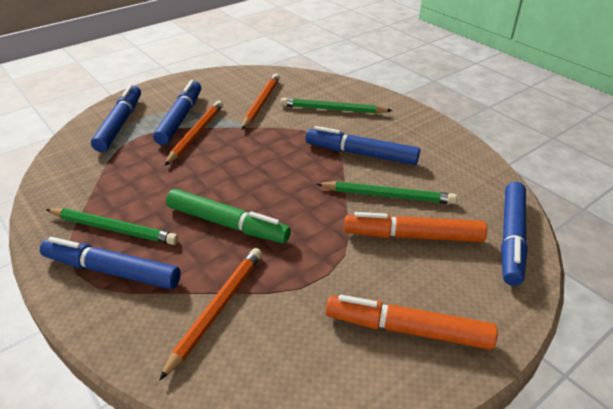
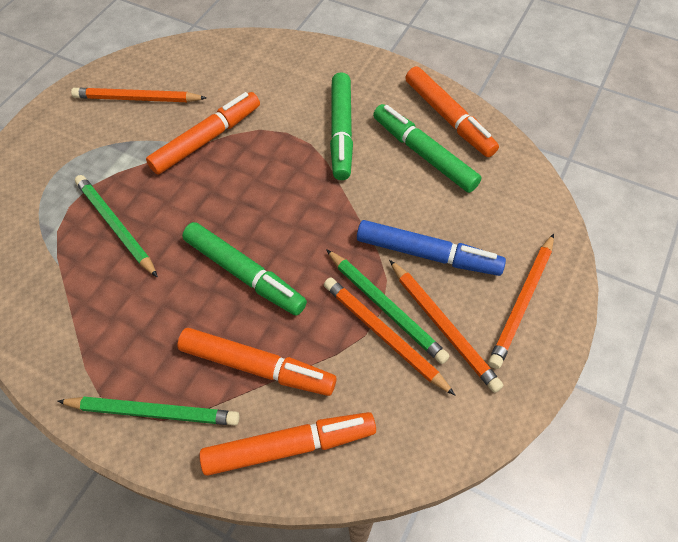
blue marker: [40,237,181,289] [91,84,141,152] [153,80,201,145] [305,126,420,165] [501,182,528,286] = 5 -> [357,220,506,276] = 1
green marker: [166,189,291,243] = 1 -> [182,222,307,315] [330,72,353,180] [373,104,481,193] = 3
orange marker: [326,295,498,350] [344,212,487,242] = 2 -> [146,92,260,175] [177,328,336,396] [199,412,376,476] [405,66,499,157] = 4
orange pencil: [160,248,262,380] [164,100,223,166] [241,74,280,130] = 3 -> [71,88,207,102] [324,278,456,396] [389,260,503,393] [488,233,554,369] = 4

